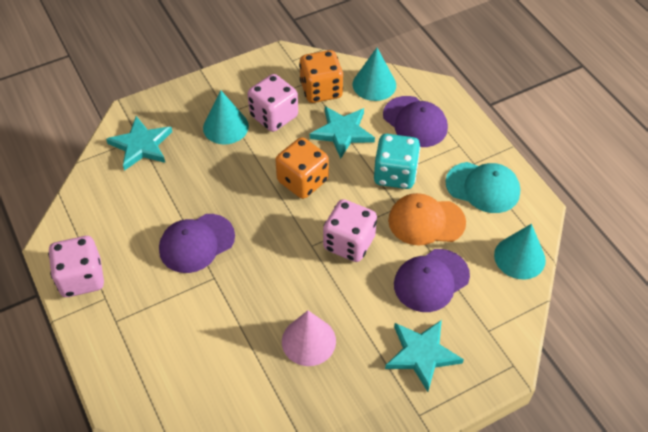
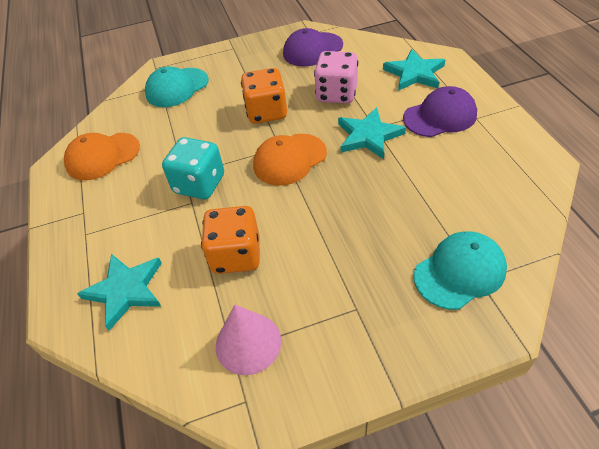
orange cap: [388,193,466,245] = 1 -> [64,133,140,180] [253,134,327,186] = 2
pink dice: [48,236,104,297] [248,74,298,132] [323,199,377,262] = 3 -> [314,51,358,103] = 1
purple cap: [159,214,235,273] [383,96,448,147] [394,249,470,312] = 3 -> [283,28,343,66] [403,86,477,137] = 2
turquoise cap: [445,162,520,213] = 1 -> [145,66,209,107] [414,231,507,310] = 2
turquoise cone: [203,90,249,145] [353,48,396,101] [494,224,546,279] = 3 -> none = 0

